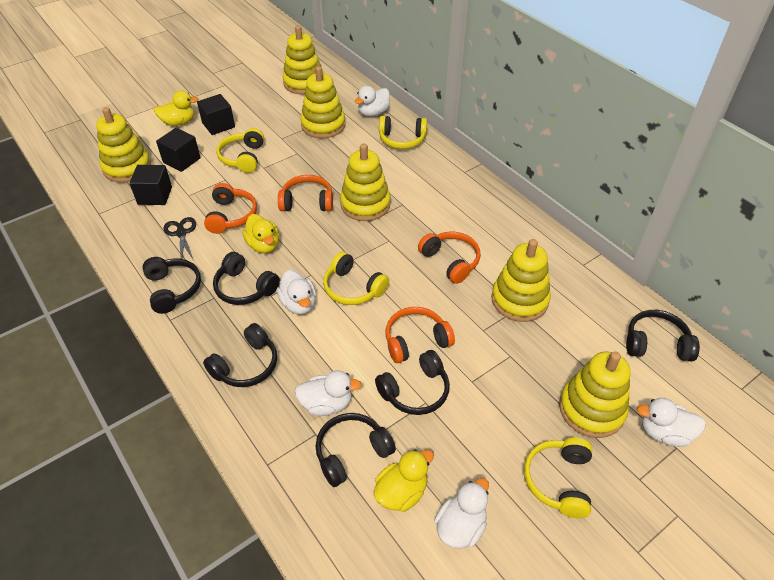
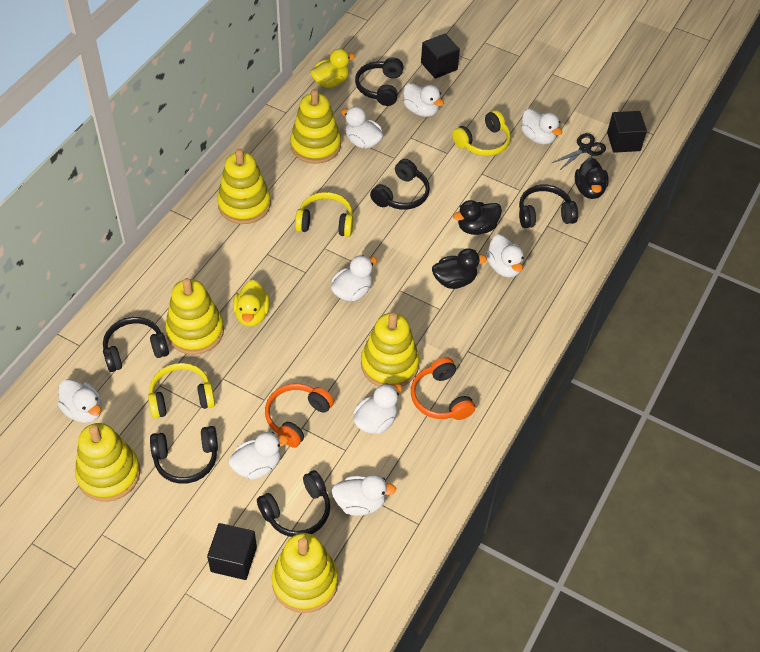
black duck: none = 0 -> [432,248,487,289] [453,200,502,235] [575,157,609,199] = 3
orange headphones: [204,183,257,234] [278,175,333,212] [386,307,455,363] [418,232,481,284] = 4 -> [265,383,334,448] [411,357,475,420] = 2
white duck: [277,270,316,314] [295,370,361,416] [355,86,390,117] [434,478,489,549] [637,398,706,447] = 5 -> [58,379,102,423] [229,432,288,480] [331,255,377,301] [332,474,396,516] [341,106,384,149] [354,383,402,434] [403,83,444,117] [486,234,524,278] [521,108,562,145] = 9
yellow duck: [154,90,198,126] [242,214,279,253] [374,449,434,512] = 3 -> [233,280,270,327] [310,48,355,88] = 2
yellow headphones: [216,128,264,173] [323,251,389,305] [379,116,427,149] [524,438,592,518] = 4 -> [148,363,215,419] [295,192,353,237] [452,110,511,156] = 3

